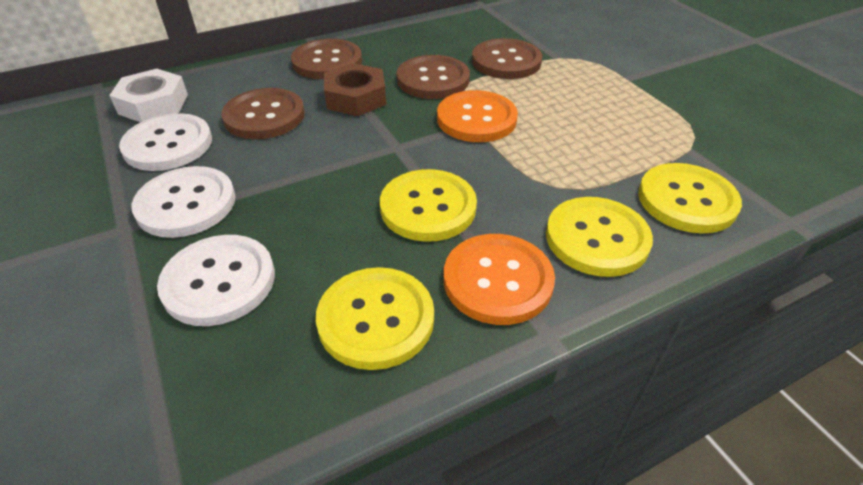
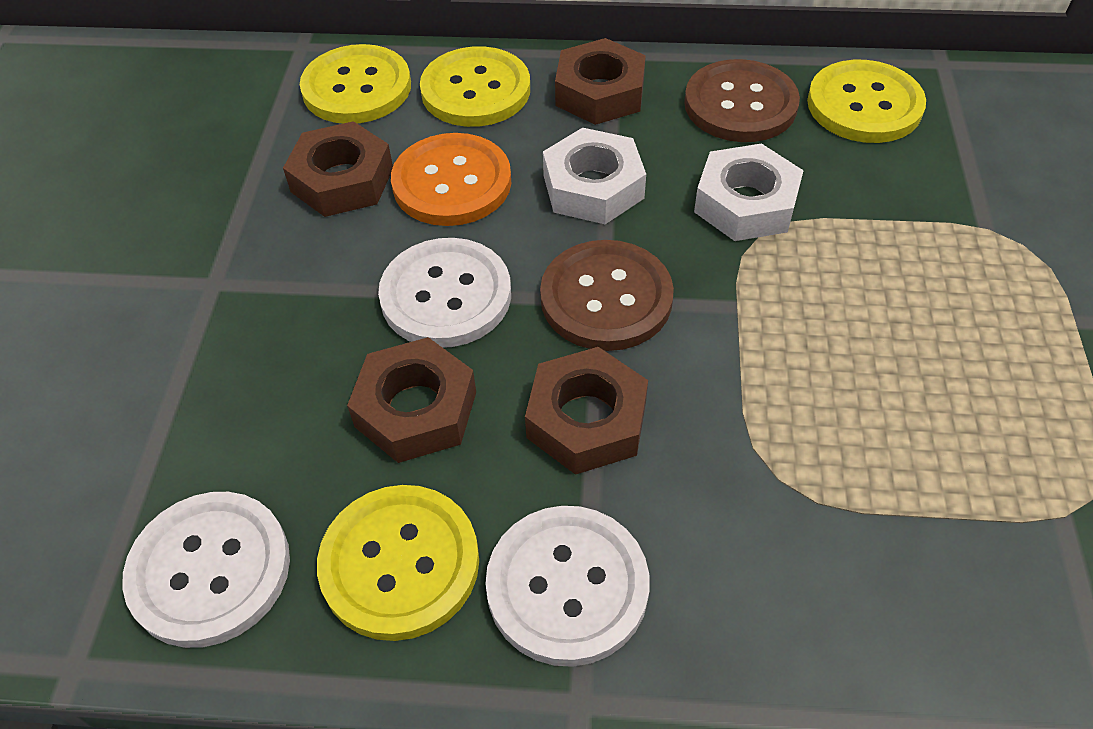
brown button: [221,88,305,139] [291,39,362,79] [397,55,470,99] [472,38,542,79] = 4 -> [540,240,674,351] [684,59,800,142] = 2
brown nut: [324,63,386,116] = 1 -> [283,121,393,217] [347,337,476,463] [525,347,648,475] [555,38,646,125] = 4
orange button: [437,90,518,142] [444,234,555,325] = 2 -> [391,133,511,226] = 1
white nut: [109,69,188,122] = 1 -> [543,128,646,224] [694,143,804,241] = 2

